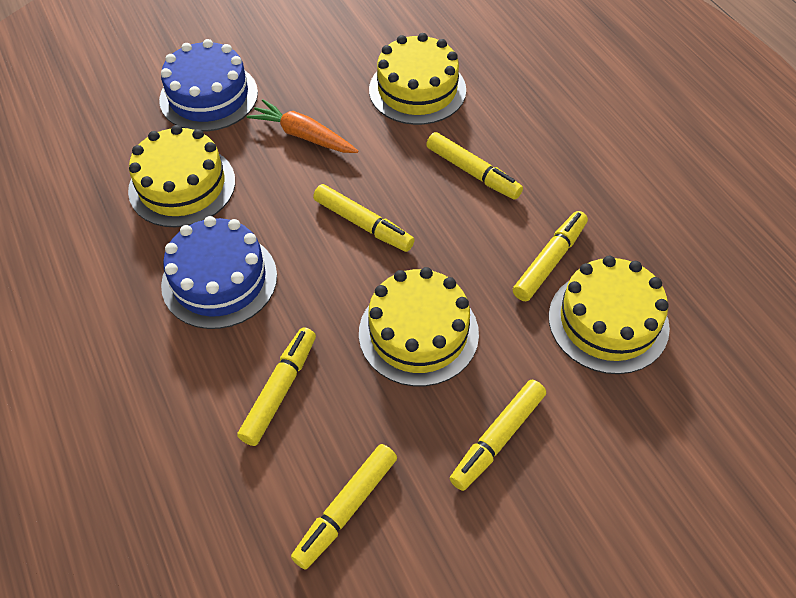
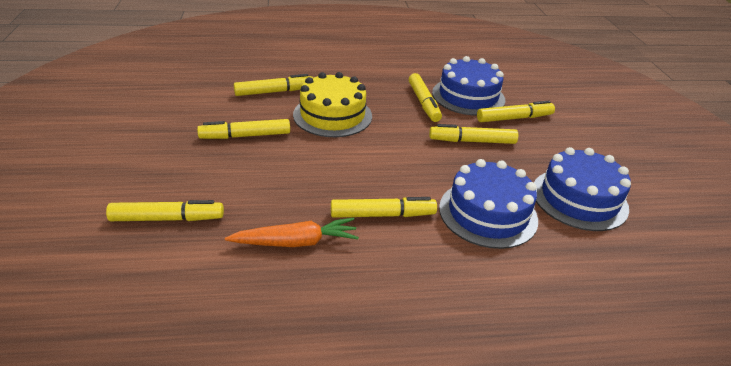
blue cake: [159,39,258,132] [161,216,277,329] = 2 -> [432,56,505,116] [439,159,538,249] [534,147,631,231] = 3
yellow cake: [128,125,235,227] [359,267,479,386] [369,33,466,125] [549,256,670,374] = 4 -> [293,72,372,137] = 1
yellow marker: [237,327,316,446] [291,444,397,570] [313,184,415,252] [426,132,523,200] [450,380,546,491] [513,211,588,301] = 6 -> [106,200,224,221] [197,119,290,139] [234,74,313,96] [331,197,437,218] [409,73,442,122] [429,124,518,144] [477,101,555,122] = 7

